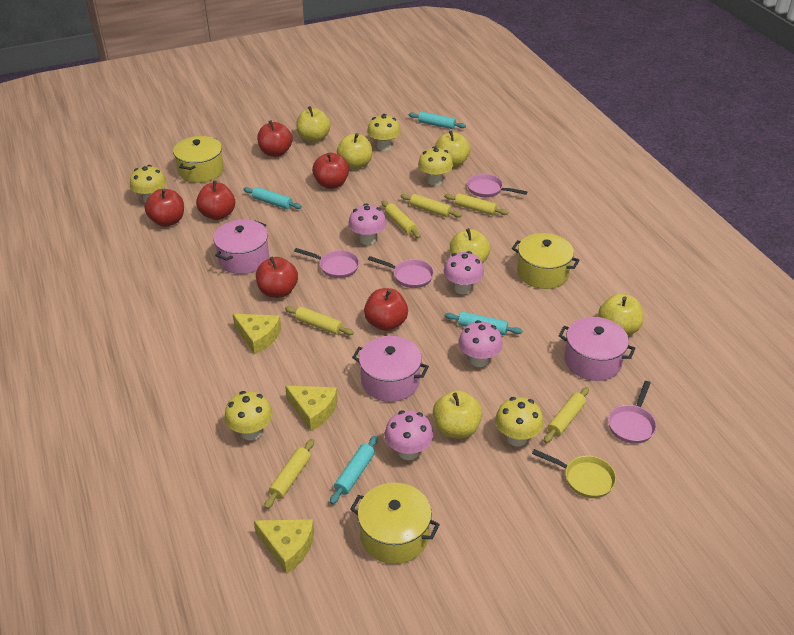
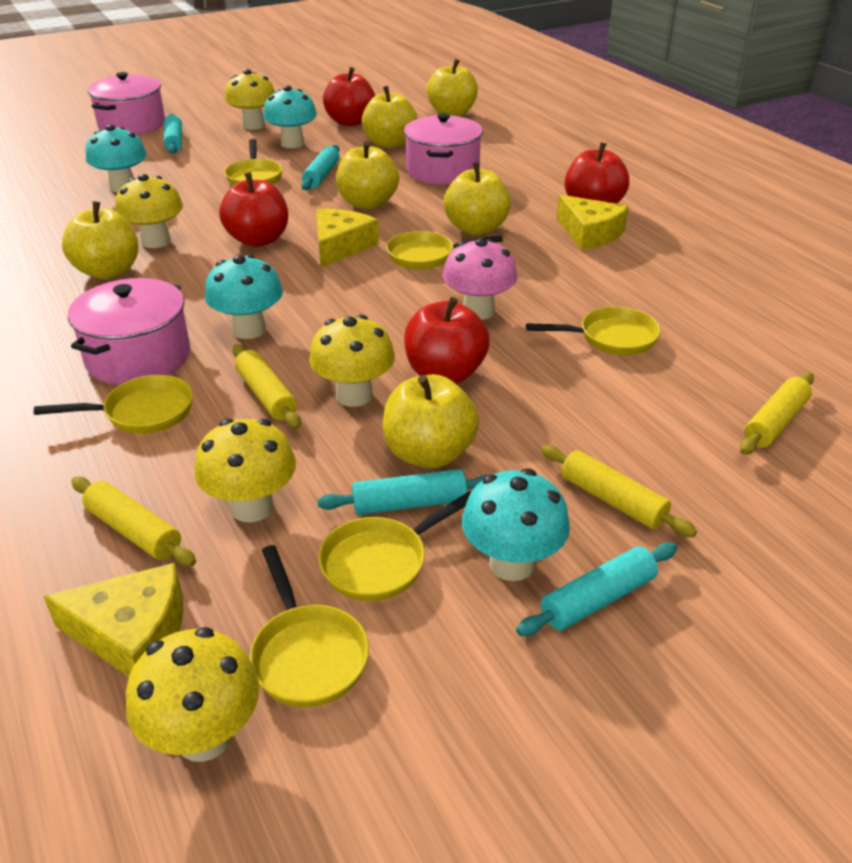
pink mushroom: [348,203,386,245] [384,410,433,460] [444,251,484,294] [458,320,503,367] = 4 -> [443,238,518,320] = 1
pink pan: [294,248,359,278] [368,256,434,288] [467,174,527,197] [608,381,657,444] = 4 -> none = 0
red apple: [145,188,184,227] [196,181,235,220] [256,256,298,298] [257,120,292,157] [312,153,349,189] [364,288,408,331] = 6 -> [219,172,288,247] [323,67,375,126] [404,297,490,384] [565,142,629,204] = 4
turquoise mushroom: none = 0 -> [86,125,147,192] [205,255,283,339] [263,86,317,148] [462,469,570,581] = 4
yellow pan: [532,449,616,498] = 1 -> [34,375,193,434] [224,139,283,186] [250,545,369,707] [318,491,471,602] [386,231,503,270] [526,307,661,356] = 6
yellow pot: [173,136,224,183] [350,483,440,564] [512,233,580,289] = 3 -> none = 0
yellow rolling pin: [264,439,314,509] [285,306,354,335] [382,201,421,238] [400,194,462,217] [444,193,508,215] [544,387,589,443] = 6 -> [71,477,196,566] [232,344,301,429] [541,445,697,537] [740,372,814,455] = 4

